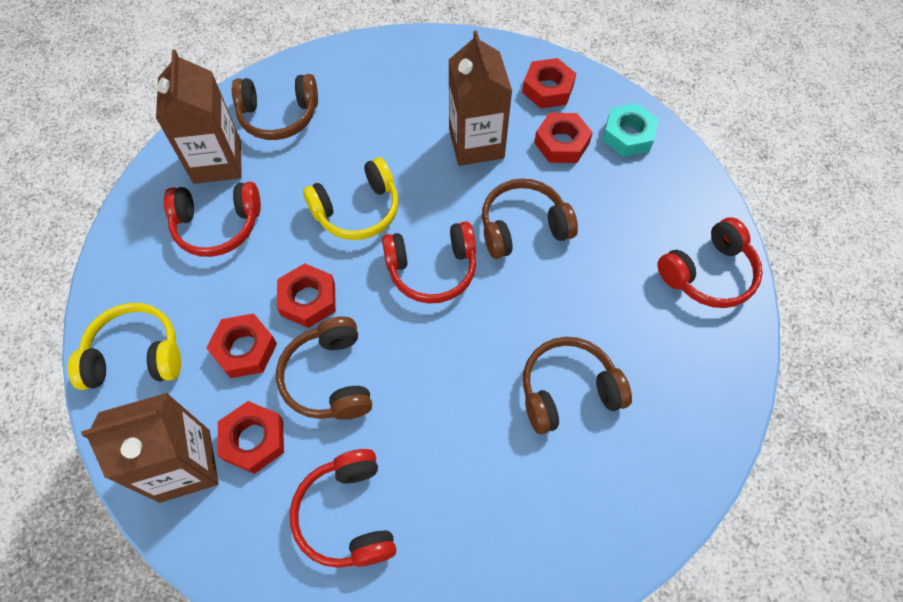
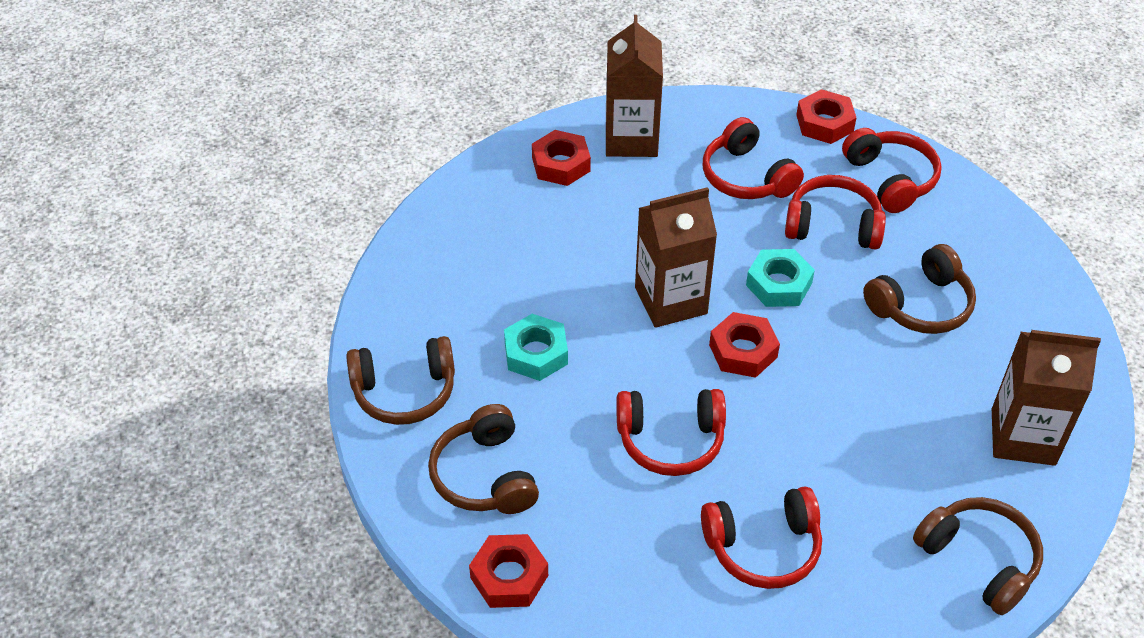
red headphones: [164,182,261,257] [290,449,396,568] [382,221,476,304] [657,217,763,308] = 4 -> [616,389,726,476] [701,486,822,589] [703,117,804,199] [785,175,886,250] [842,128,942,213] = 5
red nut: [206,313,277,378] [218,401,284,474] [277,263,336,328] [522,58,576,109] [534,113,593,163] = 5 -> [469,534,548,608] [532,130,591,186] [709,312,780,378] [796,89,856,144] = 4
turquoise nut: [602,103,659,157] = 1 -> [504,314,568,381] [746,249,815,307] = 2
yellow headphones: [68,303,181,390] [303,157,399,240] = 2 -> none = 0

